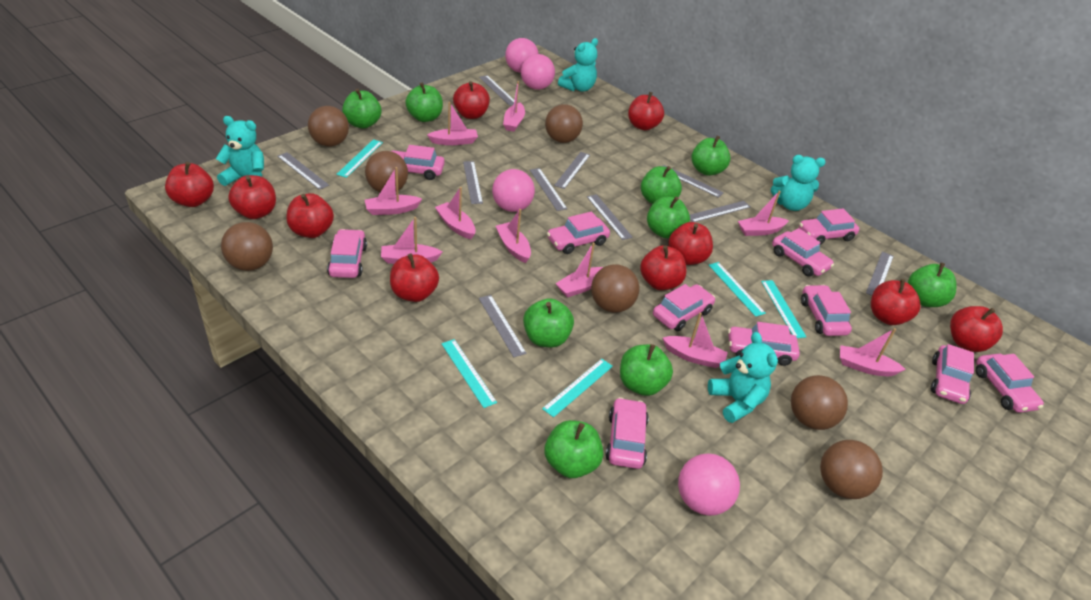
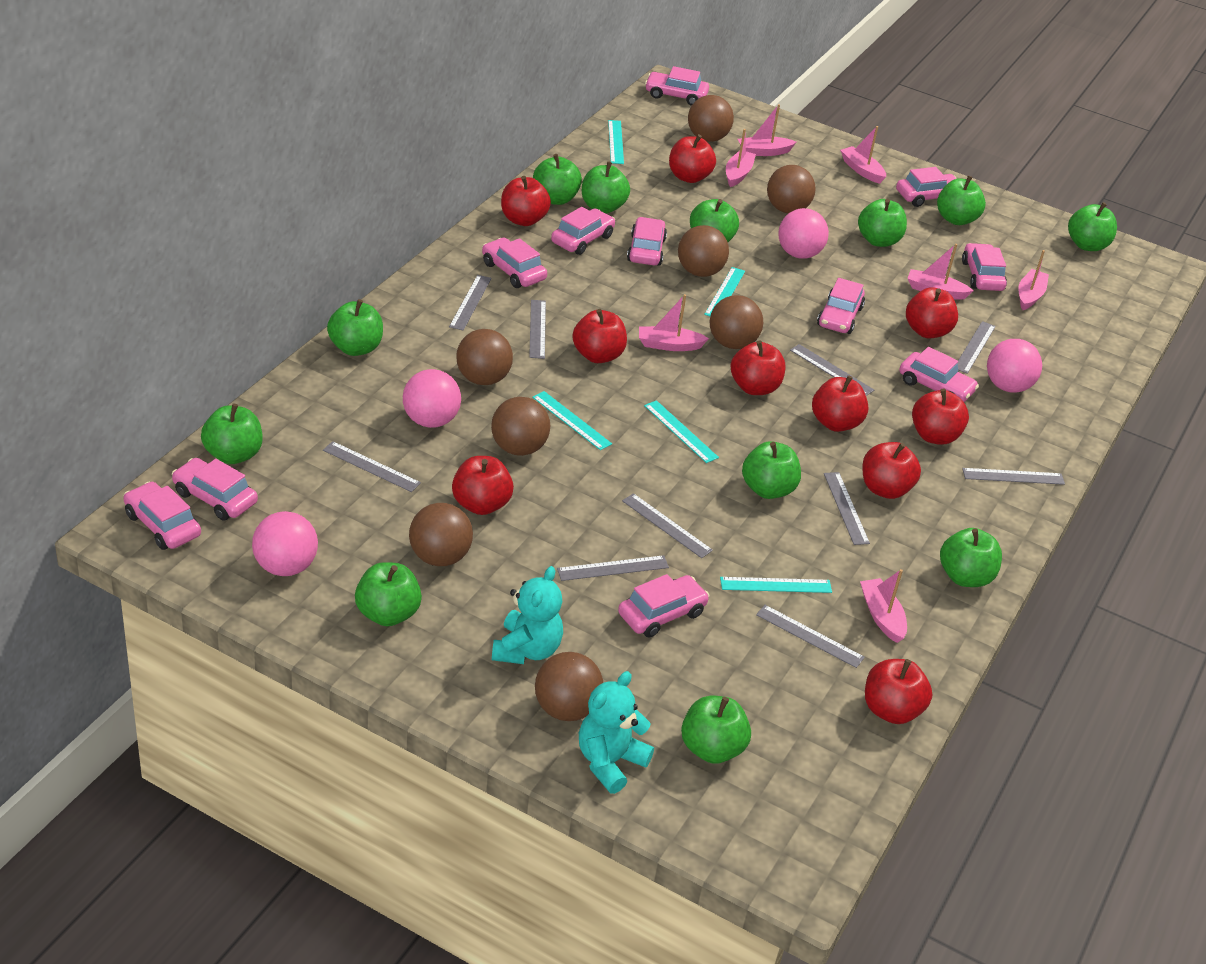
brown ball: [221,222,273,271] [308,106,349,146] [365,151,408,192] [545,104,583,143] [591,264,639,313] [791,375,848,430] [820,440,883,499] = 7 -> [409,503,473,566] [456,329,513,385] [491,397,550,456] [535,652,603,721] [678,225,729,277] [688,95,734,142] [710,295,763,349] [767,165,816,214] = 8
green apple: [342,89,381,129] [405,82,443,122] [523,298,574,348] [545,420,603,478] [620,344,673,396] [641,166,682,204] [647,197,690,238] [691,136,730,176] [908,263,956,307] = 9 -> [201,404,263,464] [327,299,383,356] [355,562,422,626] [533,154,582,205] [582,162,630,213] [681,696,751,764] [690,199,739,242] [742,441,801,499] [858,199,907,247] [937,176,986,225] [940,528,1002,587] [1068,202,1117,251] = 12
pink boat: [365,167,422,215] [381,217,442,264] [427,102,478,145] [435,187,476,239] [496,209,531,263] [503,81,525,132] [556,243,603,298] [663,312,728,368] [738,191,789,236] [840,328,906,376] = 10 -> [639,294,709,351] [726,129,756,187] [738,104,796,156] [840,126,886,184] [860,569,907,643] [908,244,973,300] [1018,250,1049,310] = 7
turquoise teddy bear: [216,116,264,186] [558,38,598,92] [708,332,778,423] [771,155,826,211] = 4 -> [492,566,563,664] [579,671,654,794] = 2

